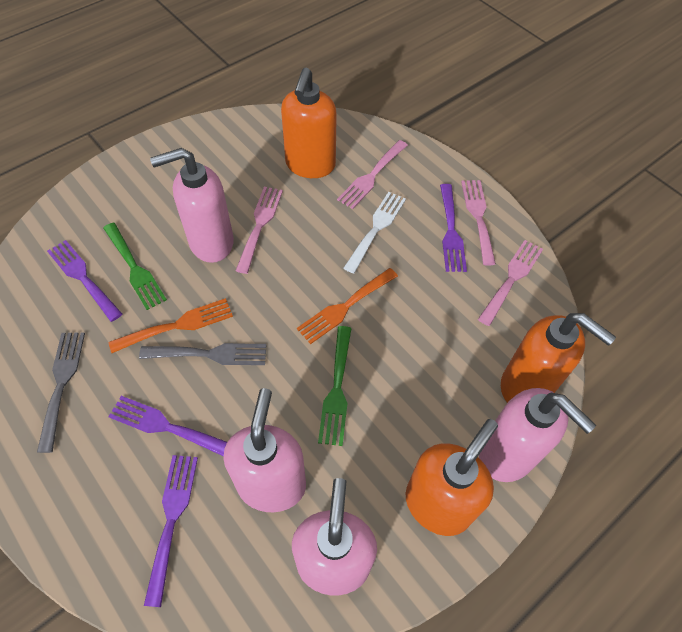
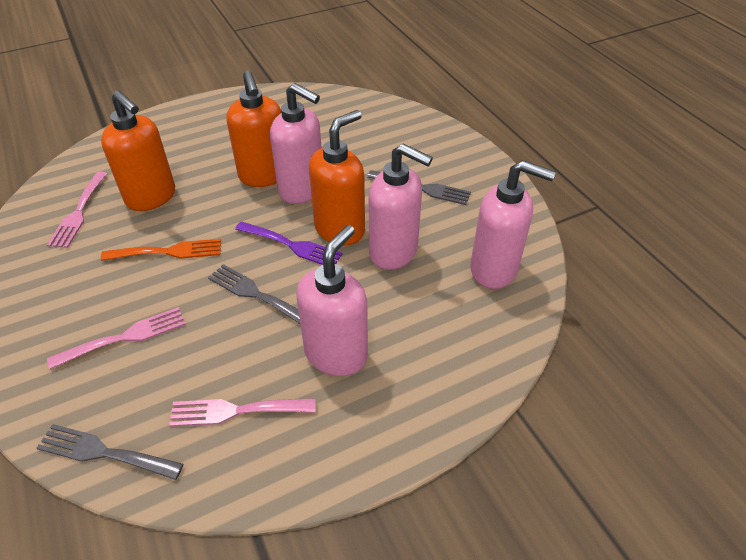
green fork: [103,222,167,310] [318,326,352,446] = 2 -> none = 0
grey fork: [37,333,85,453] [139,343,266,365] = 2 -> [37,424,183,480] [208,264,300,324] [367,170,471,205] = 3
orange fork: [108,298,233,353] [297,268,398,344] = 2 -> [101,239,221,261] = 1
pink fork: [236,187,283,274] [337,140,408,209] [461,180,496,265] [478,240,543,326] = 4 -> [47,171,107,248] [47,307,186,369] [169,398,316,427] = 3
purple fork: [47,240,122,322] [108,396,227,457] [144,455,198,607] [440,184,467,272] = 4 -> [235,221,343,265] = 1
white fork: [343,192,406,274] = 1 -> none = 0

